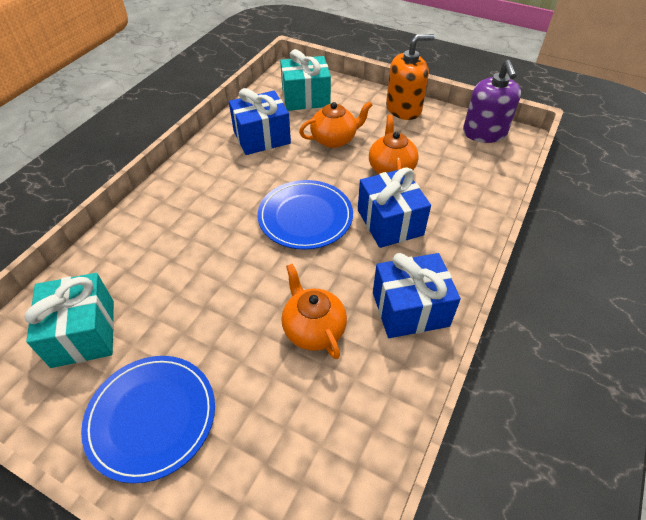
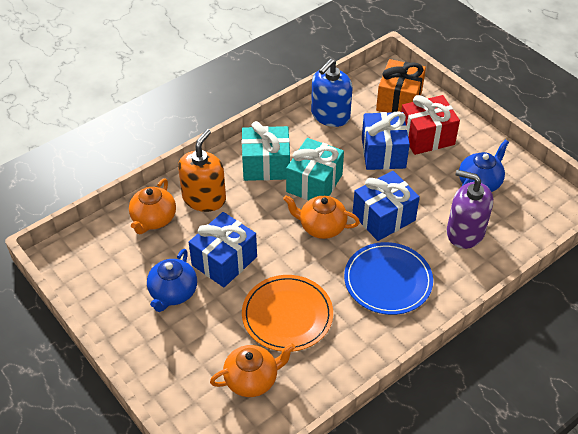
blue plate: [81,356,215,483] [258,180,353,250] = 2 -> [344,242,433,315] = 1
blue soap dispenser: none = 0 -> [311,59,352,127] = 1
blue teapot: none = 0 -> [147,249,197,312] [459,140,509,192] = 2
orange gift: none = 0 -> [376,59,426,113] = 1
orange plate: none = 0 -> [242,275,333,352] = 1
red gift: none = 0 -> [401,95,460,155] = 1

